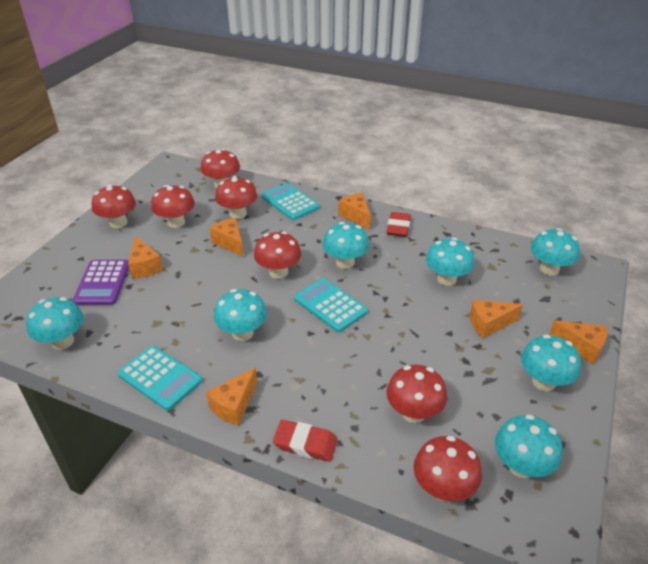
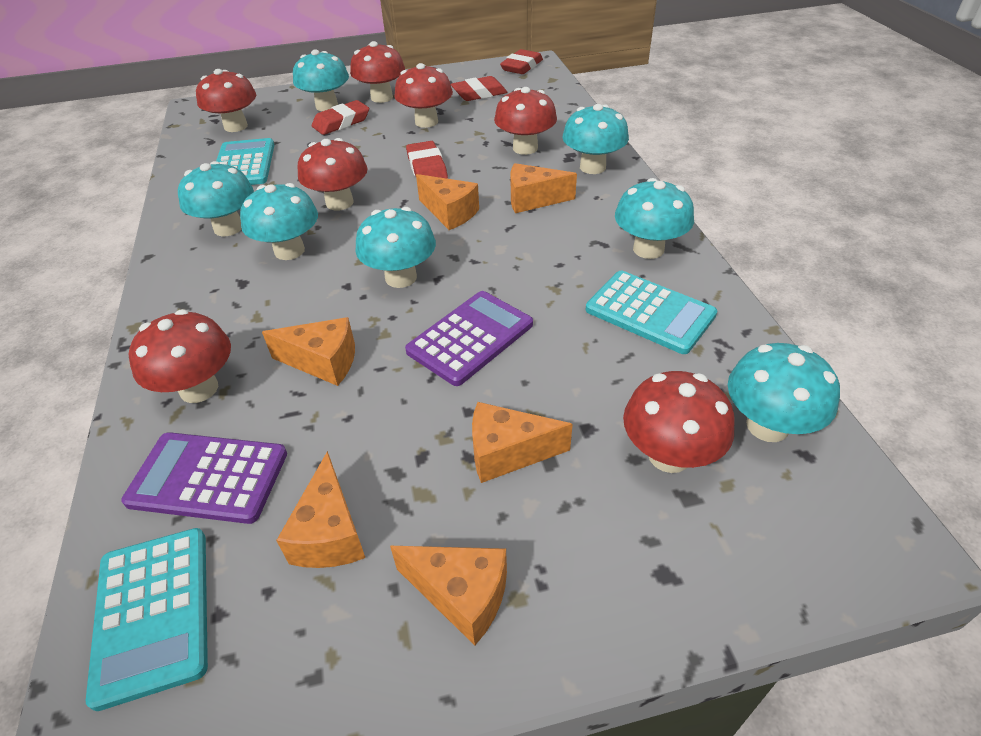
purple calculator: [73,260,129,305] = 1 -> [121,432,287,524] [405,291,533,386] = 2
red eraser: [273,420,338,462] [386,212,411,237] = 2 -> [312,100,369,135] [406,141,448,179] [451,76,508,101] [500,49,543,74] = 4

